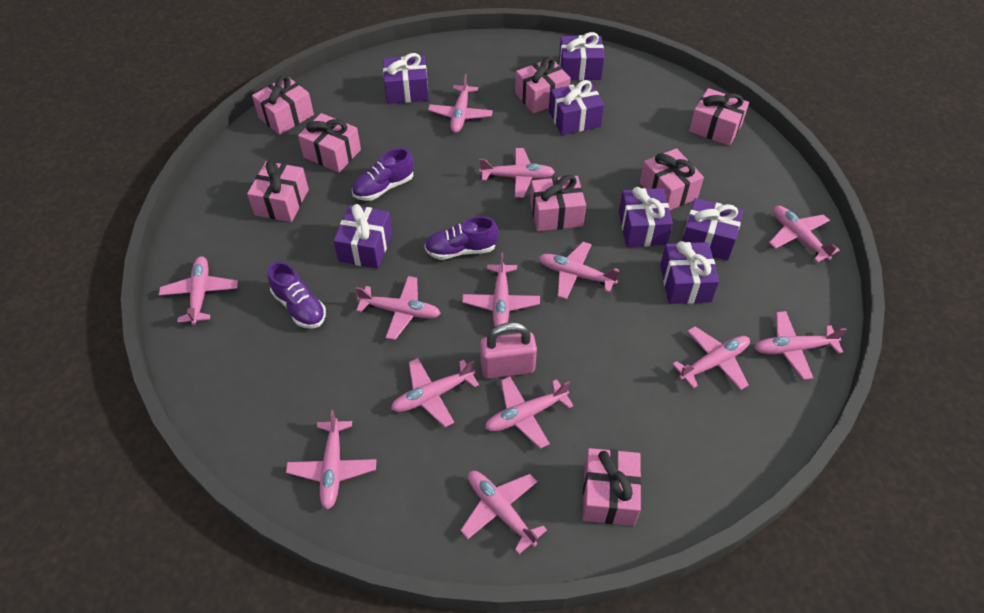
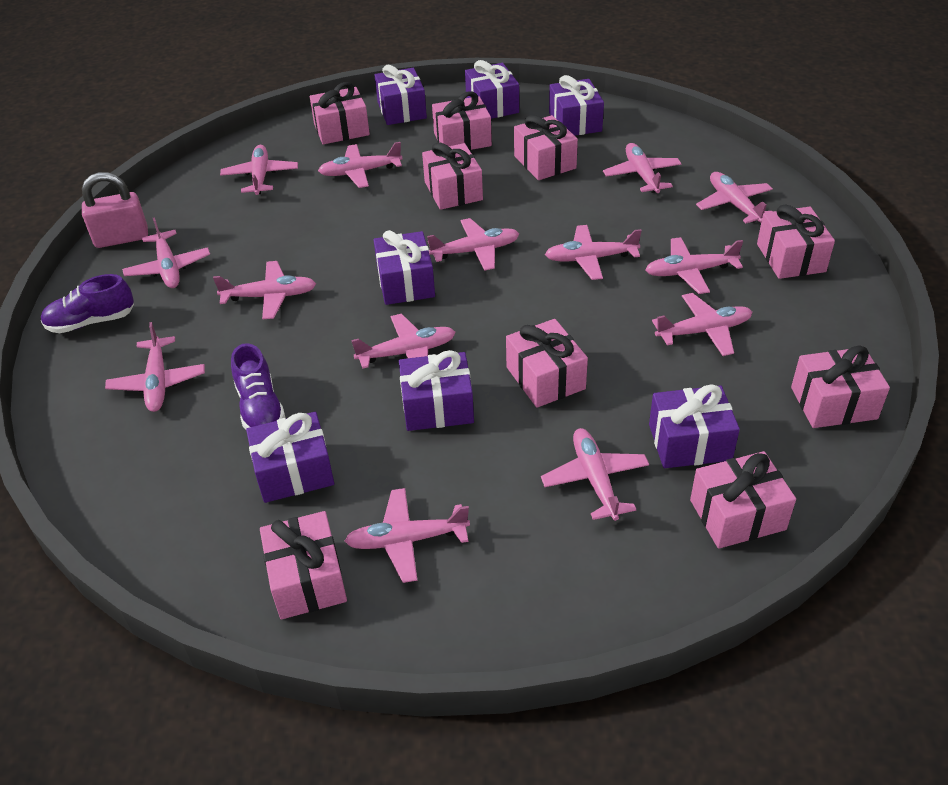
pink gift: [247,160,309,222] [252,75,314,135] [298,113,361,173] [515,57,571,113] [530,175,586,231] [583,448,642,526] [640,148,704,211] [689,88,749,146] = 8 -> [260,511,347,619] [310,82,370,144] [422,142,483,210] [432,91,492,150] [506,319,588,408] [514,115,578,180] [690,451,796,549] [757,205,835,279] [791,345,890,428] = 9
pink plane: [159,256,238,325] [286,410,376,510] [356,276,441,340] [391,358,479,427] [428,74,493,133] [460,471,547,554] [462,252,540,327] [479,148,555,198] [485,377,574,449] [539,242,620,299] [672,326,750,390] [754,311,847,380] [769,206,840,263] = 13 -> [105,322,205,412] [122,217,210,288] [213,261,316,319] [220,145,298,195] [318,142,403,188] [345,488,470,583] [351,314,455,369] [427,218,519,271] [541,428,649,521] [545,225,642,280] [603,143,682,193] [645,237,743,294] [652,293,752,356] [696,172,773,223] = 14
purple shoe: [268,261,326,329] [352,148,414,201] [425,216,499,260] = 3 -> [40,274,134,333] [231,343,285,429] = 2

